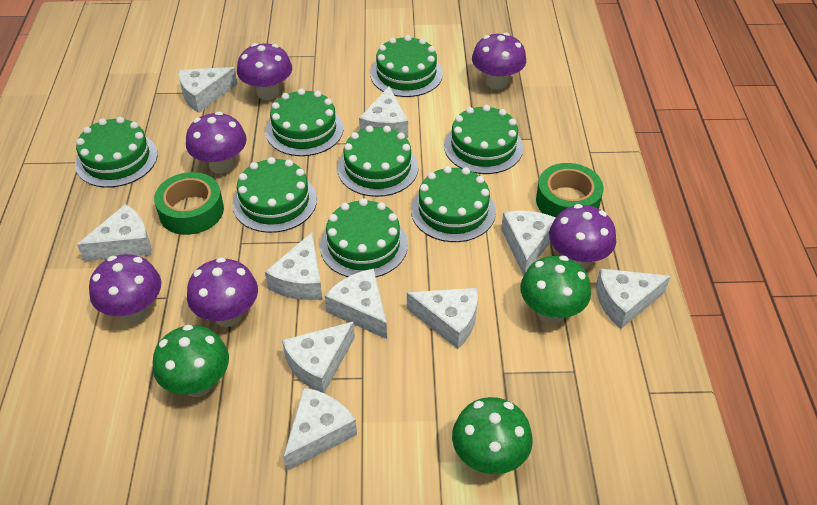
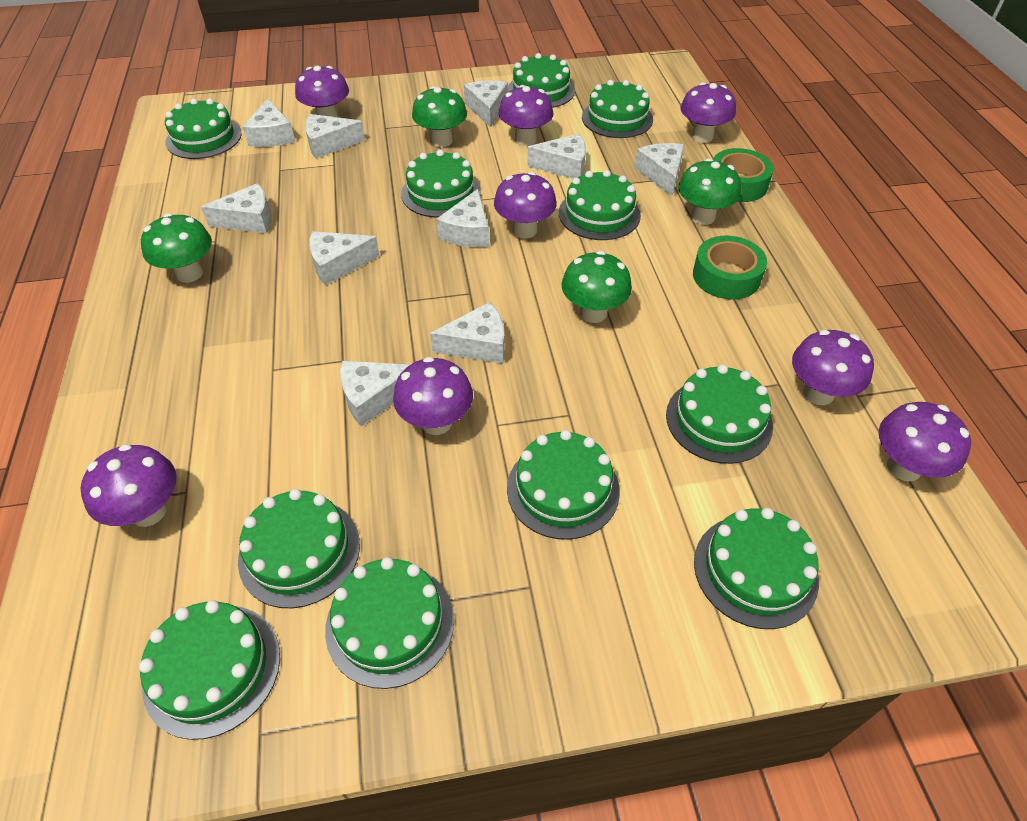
green cake: [75,117,157,188] [232,157,317,233] [266,89,343,156] [320,198,408,277] [337,126,418,197] [370,35,443,97] [411,166,496,242] [444,105,523,174] = 8 -> [139,600,280,740] [165,98,242,159] [238,489,360,608] [325,557,454,689] [401,149,481,218] [507,430,620,540] [508,53,575,108] [559,170,641,240] [582,80,653,138] [666,364,773,464] [694,508,819,629] = 11
green mushroom: [153,325,229,397] [452,397,533,474] [520,256,591,324] = 3 -> [141,213,212,283] [412,86,467,147] [561,251,632,323] [678,158,741,225] = 4
purple mushroom: [89,254,161,322] [186,112,247,174] [187,257,258,327] [237,43,292,100] [472,33,526,90] [549,204,616,269] = 6 -> [80,444,176,527] [295,65,349,117] [393,357,473,435] [494,172,557,239] [499,85,554,146] [680,82,736,143] [792,330,874,405] [879,402,971,481] = 8

